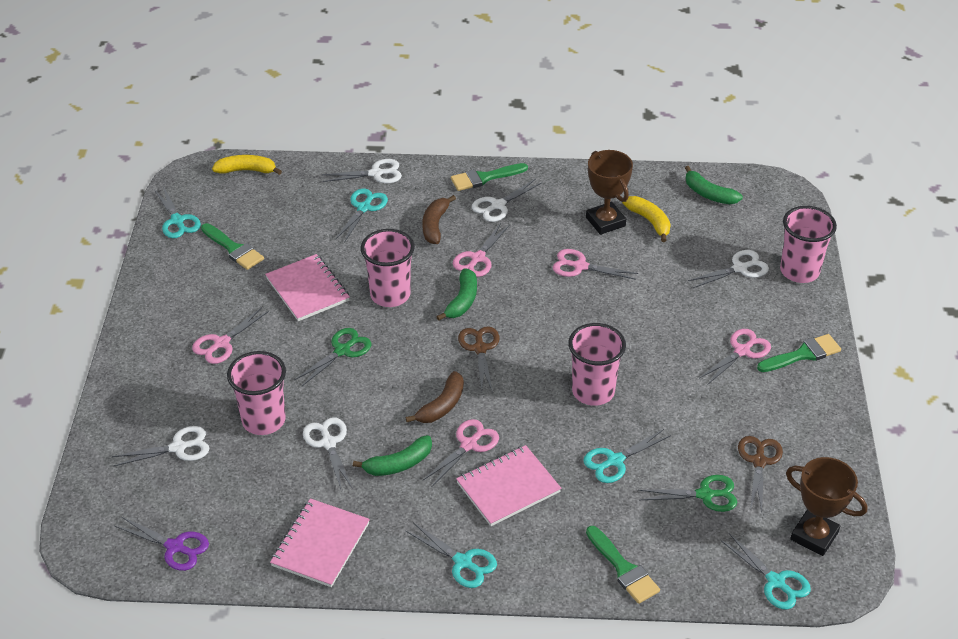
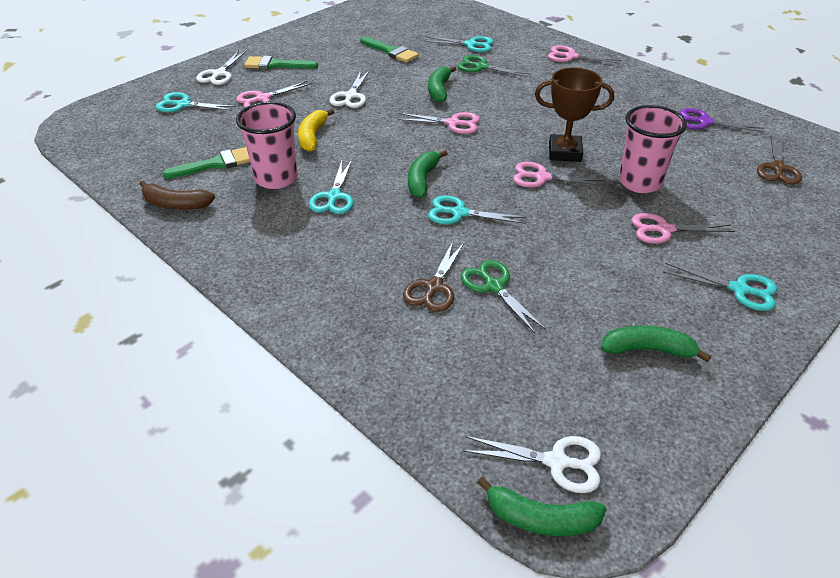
brown banana: [406,371,464,423] [422,195,456,244] = 2 -> [140,181,215,210] = 1
brown trophy: [586,150,633,235] [786,457,867,556] = 2 -> [535,68,614,162] = 1
green banana: [353,435,432,476] [436,268,477,321] [685,166,743,204] = 3 -> [408,150,448,198] [428,66,456,103] [477,477,607,536] [601,326,711,362] = 4
green brush: [201,223,264,270] [451,163,528,191] [586,526,660,604] [757,334,841,372] = 4 -> [162,147,250,178] [244,56,318,69] [360,37,419,63] = 3
pink cup: [227,351,286,435] [361,229,415,307] [568,323,626,406] [780,206,837,283] = 4 -> [236,102,297,189] [619,105,687,193] = 2
pink notebook: [265,254,350,321] [270,498,370,587] [456,445,561,526] = 3 -> none = 0
white scissors: [112,426,209,466] [303,418,353,489] [322,159,402,183] [472,179,541,222] [688,250,769,288] = 5 -> [196,51,246,85] [329,71,369,108] [463,436,601,493] = 3
yellow banana: [212,155,282,175] [622,196,671,242] = 2 -> [298,109,334,151] = 1

